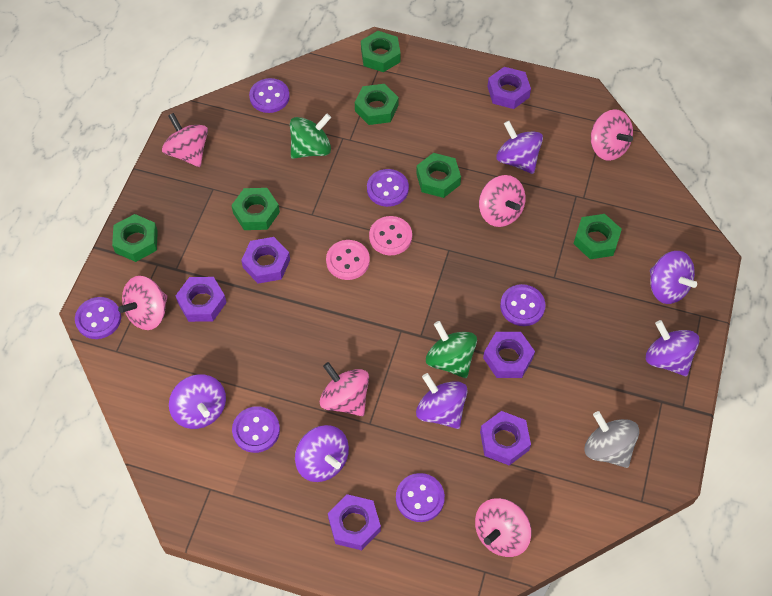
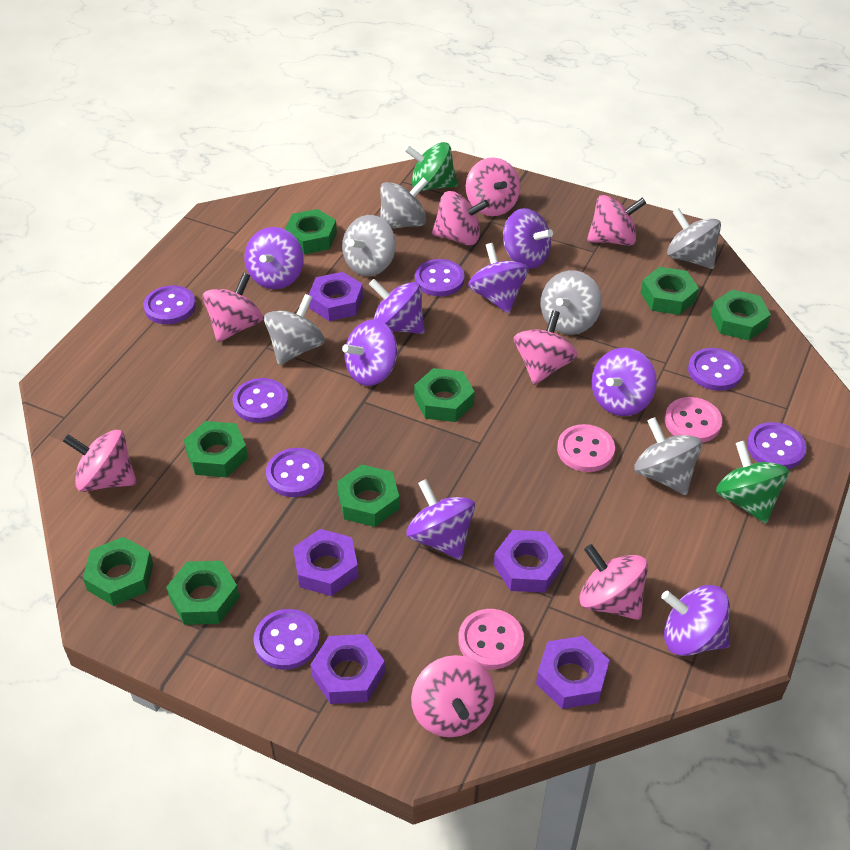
green nut: [112,214,158,262] [231,188,280,230] [355,84,399,125] [361,31,401,72] [416,153,461,198] [574,214,622,259] = 6 -> [83,537,153,606] [166,561,240,625] [184,421,248,477] [285,209,337,254] [337,465,400,527] [414,368,475,422] [641,267,699,315] [711,289,771,340] = 8
grey spinning top: [585,411,639,468] = 1 -> [264,294,325,365] [342,215,396,276] [380,177,428,229] [540,270,602,335] [634,417,702,495] [667,208,721,269] = 6
pink button: [326,240,370,280] [369,216,412,255] = 2 -> [458,609,524,669] [557,424,615,472] [665,397,722,443] = 3
pink spinning top: [118,276,167,330] [162,113,208,167] [320,362,369,416] [475,498,531,557] [479,175,526,227] [591,109,633,161] = 6 -> [63,430,137,492] [203,272,263,342] [411,655,495,737] [432,191,489,245] [466,157,520,216] [514,310,578,385] [579,544,648,620] [587,195,646,246] = 8
purple button: [75,297,121,339] [232,406,280,453] [249,78,290,113] [367,169,409,207] [396,473,445,522] [500,284,545,326] = 6 -> [144,285,196,324] [232,378,288,423] [254,609,320,670] [266,448,325,497] [415,259,465,296] [688,348,744,391] [747,422,807,469] = 7
purple nut: [176,277,227,322] [241,237,290,284] [328,494,381,550] [480,411,531,465] [483,332,535,378] [487,67,531,109] = 6 -> [293,529,358,596] [309,272,363,321] [310,634,385,704] [494,530,564,593] [536,636,610,709] = 5
purple spinning top: [169,374,226,429] [295,425,349,482] [416,373,467,429] [497,121,543,174] [646,320,699,376] [650,251,697,304] = 6 -> [245,227,304,289] [342,320,397,386] [369,279,425,334] [406,479,475,560] [468,243,529,314] [503,208,553,269] [592,348,657,416] [661,585,730,656] = 8

